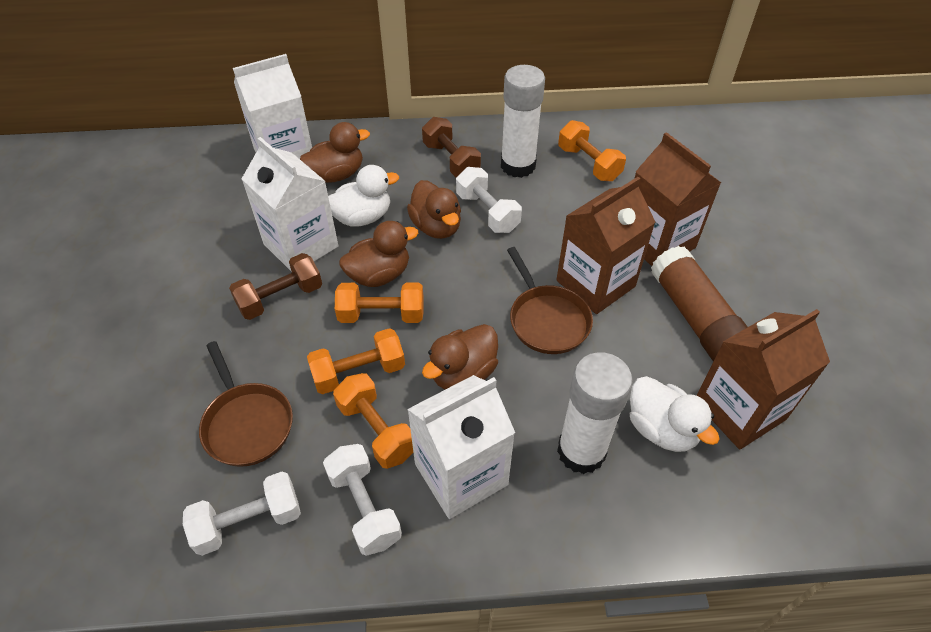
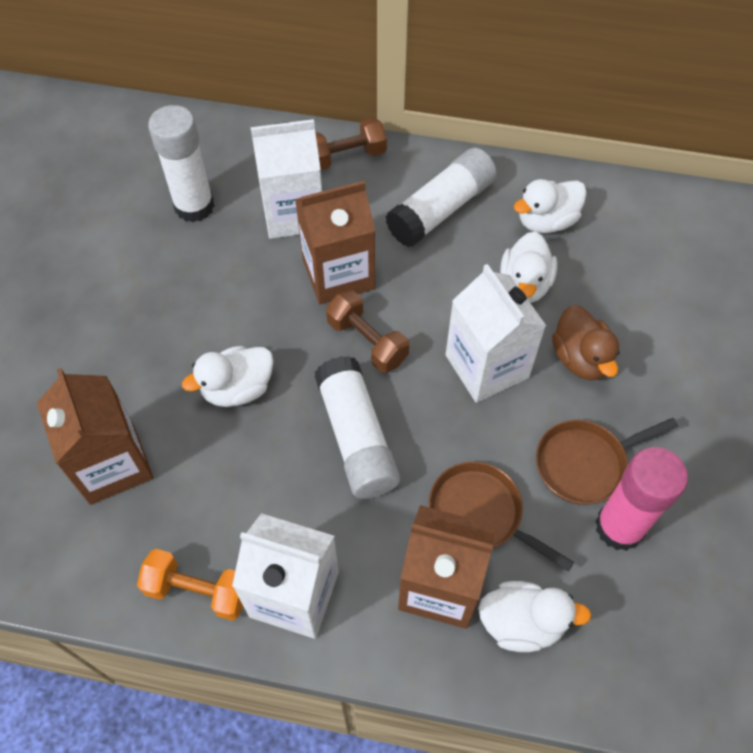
brown duck: [300,122,370,183] [339,221,418,287] [407,180,461,239] [422,324,498,389] = 4 -> [552,305,620,380] = 1
brown glue stick: [651,246,748,361] = 1 -> none = 0
orange dumbbell: [307,328,405,394] [333,373,413,469] [335,282,423,323] [558,120,626,181] = 4 -> [137,549,243,621] = 1
pink glue stick: none = 0 -> [595,447,688,551] = 1
white duck: [328,165,399,227] [630,376,720,452] = 2 -> [182,346,274,407] [478,581,591,652] [500,232,557,303] [514,179,587,233] = 4
white dumbbell: [183,472,301,556] [323,444,402,556] [456,167,522,233] = 3 -> none = 0
white glue stick: [501,65,545,178] [557,352,633,474] = 2 -> [148,105,215,222] [315,356,400,499] [385,148,497,247] = 3

